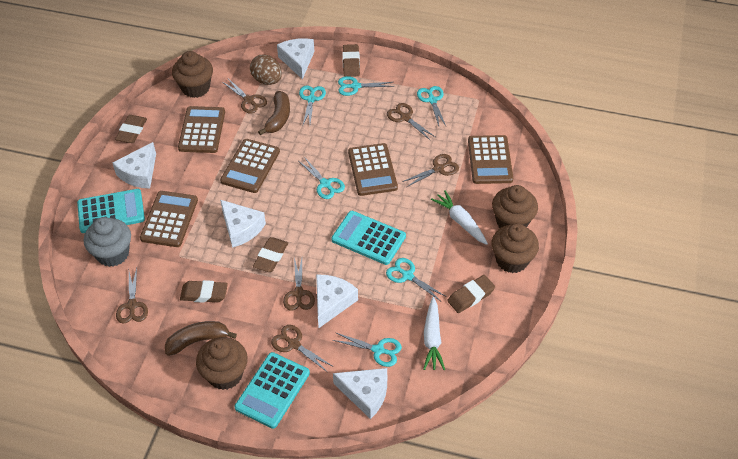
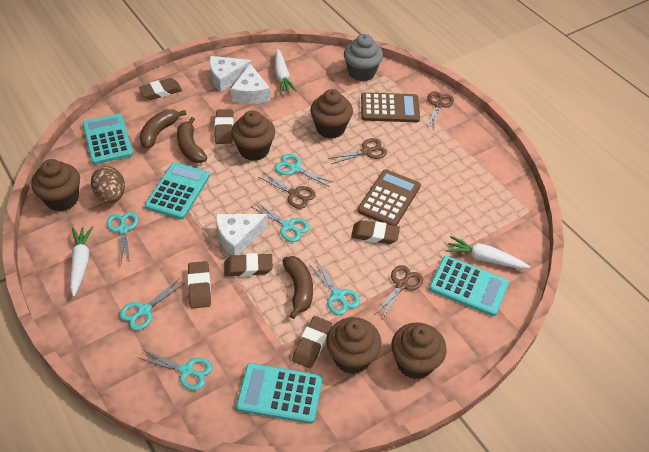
brown banana: [165,321,237,356] [258,91,290,135] = 2 -> [140,109,186,149] [177,117,207,163] [283,256,313,319] = 3
brown calculator: [140,191,198,247] [178,106,225,153] [220,139,280,193] [348,143,398,196] [468,135,513,184] = 5 -> [358,169,421,226] [361,92,420,122] = 2
brown cupcake: [172,51,213,98] [196,337,248,390] [491,223,539,273] [492,185,538,228] = 4 -> [31,159,80,211] [231,110,275,161] [310,89,353,139] [326,317,381,374] [391,322,447,379] = 5
brown eraser: [115,115,147,143] [180,280,228,303] [253,237,288,272] [342,44,360,77] [447,275,495,313] = 5 -> [139,78,182,100] [187,261,211,309] [215,110,234,144] [224,253,273,277] [292,316,332,368] [351,220,400,244] = 6
brown scissors: [116,268,148,324] [222,79,267,114] [271,325,332,372] [283,258,315,311] [387,103,435,140] [402,154,459,187] = 6 -> [259,172,316,209] [327,138,387,164] [374,265,423,319] [427,91,454,128] = 4
turquoise calculator: [77,189,145,233] [234,352,310,429] [331,211,406,265] = 3 -> [83,114,133,164] [145,162,210,219] [236,363,323,424] [429,256,509,316] = 4
white carrot: [423,297,445,370] [430,190,488,245] = 2 -> [70,227,93,297] [275,49,297,94] [446,236,530,269] = 3
white cheese: [113,142,156,188] [220,200,266,248] [277,38,314,80] [316,275,358,328] [333,368,387,419] = 5 -> [209,56,252,92] [216,214,267,256] [231,64,270,104] = 3

